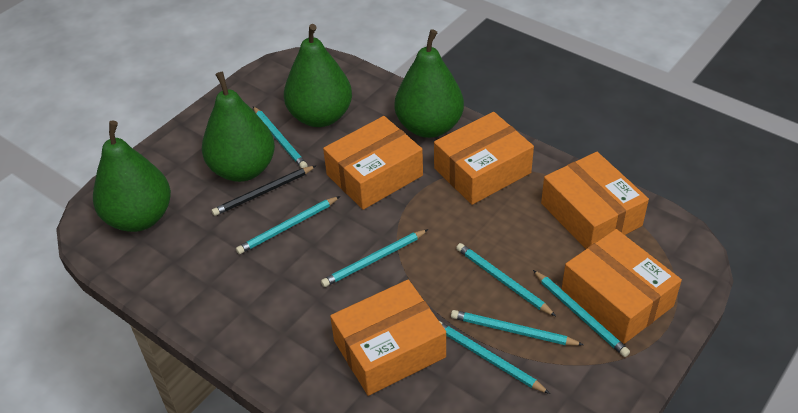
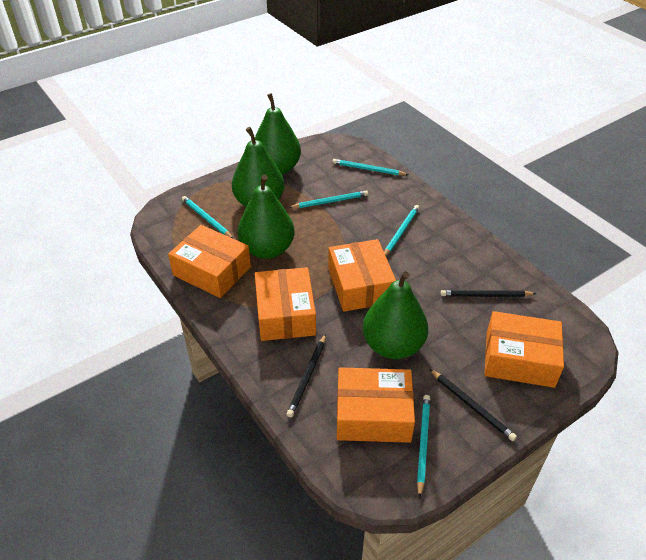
black pencil: [212,166,316,216] = 1 -> [286,334,326,417] [430,369,517,441] [441,290,536,297] = 3
turquoise pencil: [236,196,340,254] [253,106,308,168] [321,229,429,287] [439,321,550,394] [451,310,584,346] [456,243,556,316] [533,270,630,357] = 7 -> [182,196,233,238] [288,190,368,208] [332,159,409,176] [384,205,419,256] [417,395,430,498] = 5

